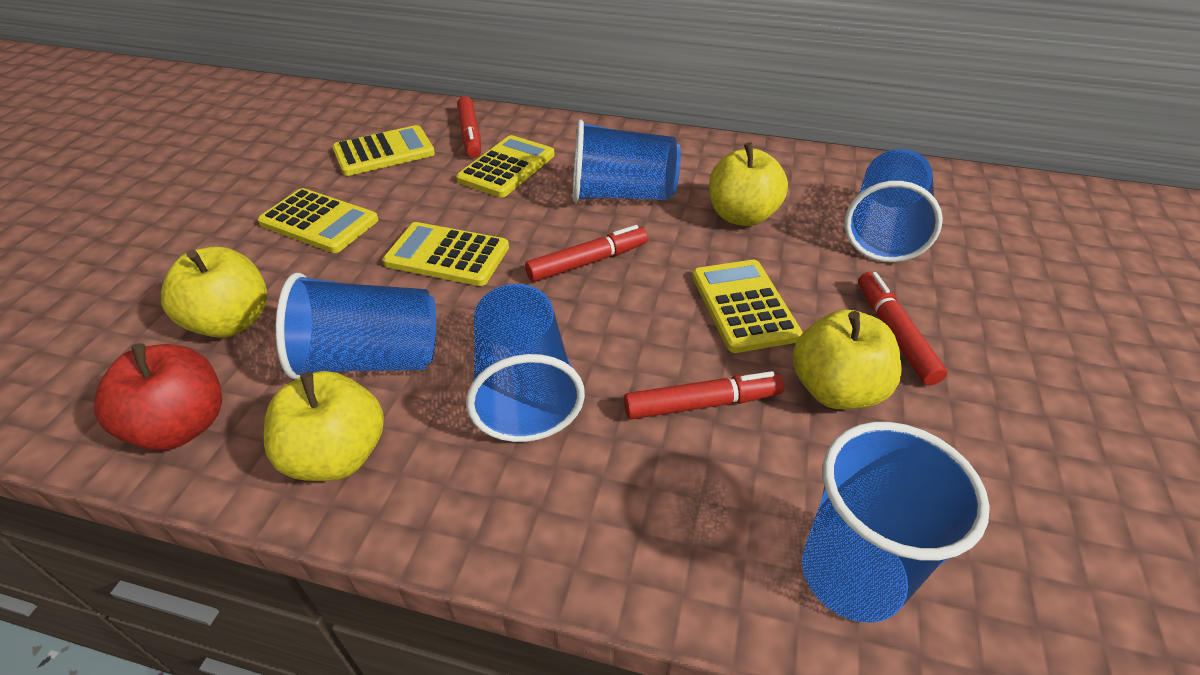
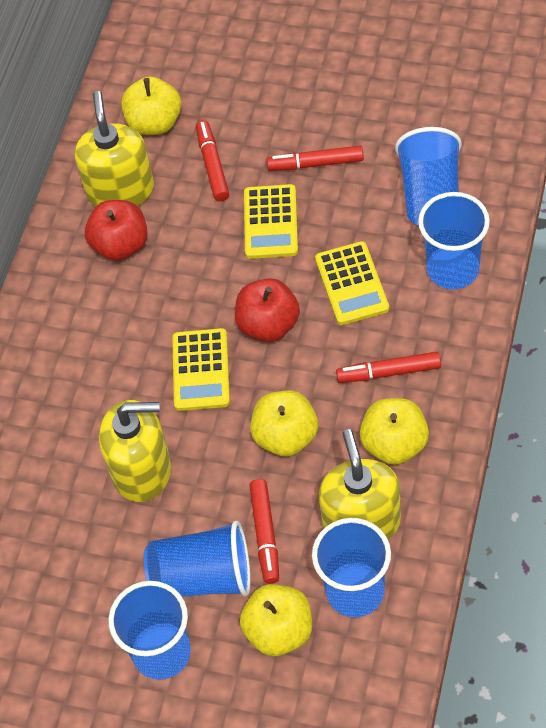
red apple: [94,343,222,450] = 1 -> [85,200,148,261] [235,278,300,342] = 2
yellow calculator: [258,188,379,253] [332,125,435,176] [383,222,509,286] [456,135,555,197] [692,260,803,353] = 5 -> [172,328,230,411] [244,184,298,259] [315,241,389,325] = 3
yellow soap dispenser: none = 0 -> [75,91,154,206] [99,400,171,502] [318,429,401,540] = 3

